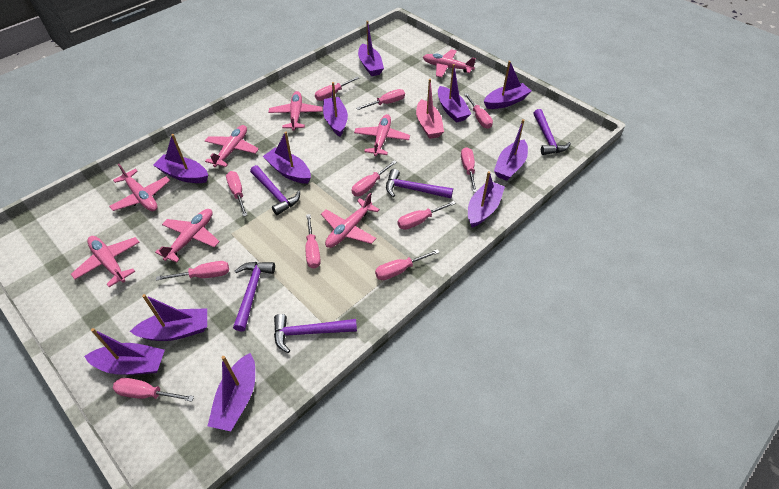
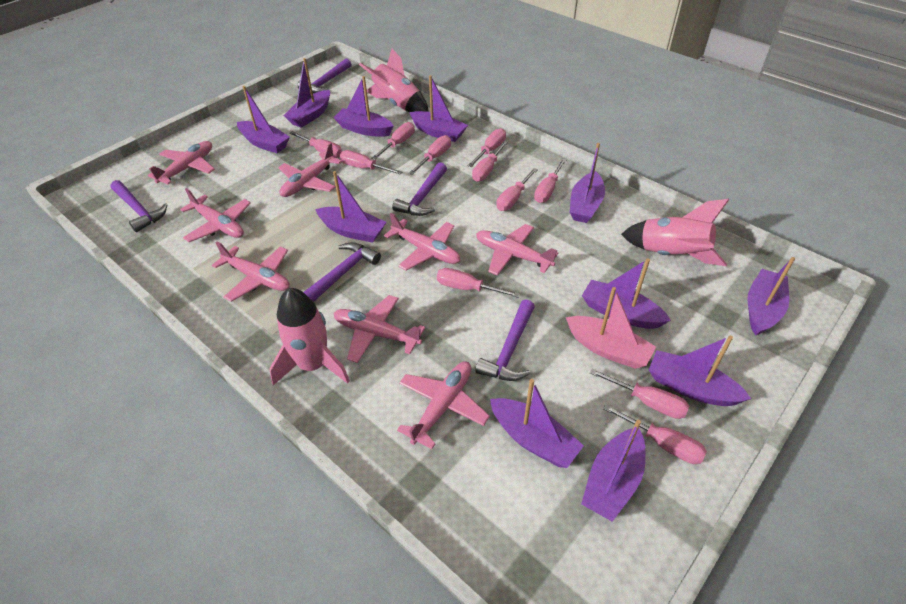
pink rocket: none = 0 -> [269,288,350,385] [359,49,429,112] [621,199,729,266] = 3

